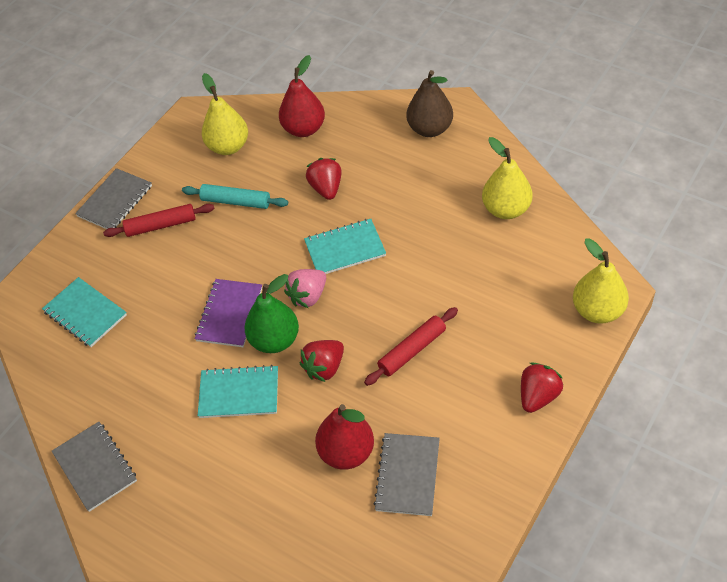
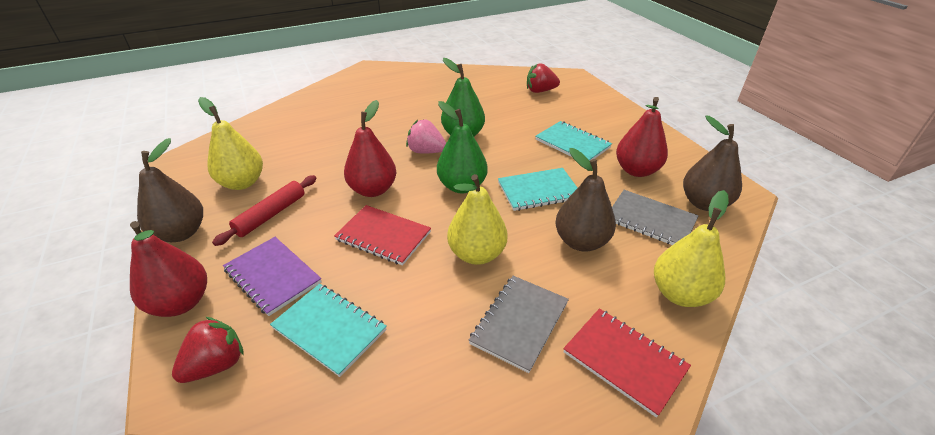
brown pear: [407,70,453,137] = 1 -> [137,138,203,242] [555,148,616,252] [683,115,742,211] = 3
green pear: [244,274,299,353] = 1 -> [437,101,488,193] [441,58,485,136] = 2
grey notebook: [52,422,137,512] [75,168,152,229] [373,433,440,516] = 3 -> [469,276,569,373] [612,190,698,245] = 2
red notebook: none = 0 -> [334,205,431,266] [563,308,691,418] = 2
red pear: [279,55,325,137] [315,404,374,470] = 2 -> [130,221,207,317] [344,100,396,197] [616,97,668,177] = 3
red rolling pin: [103,204,215,237] [364,307,458,386] = 2 -> [212,175,317,246] = 1
red strawberry: [300,340,344,382] [306,158,342,200] [521,362,563,413] = 3 -> [172,317,244,383] [527,63,560,93] = 2
turquoise rolling pin: [182,184,288,209] = 1 -> none = 0

